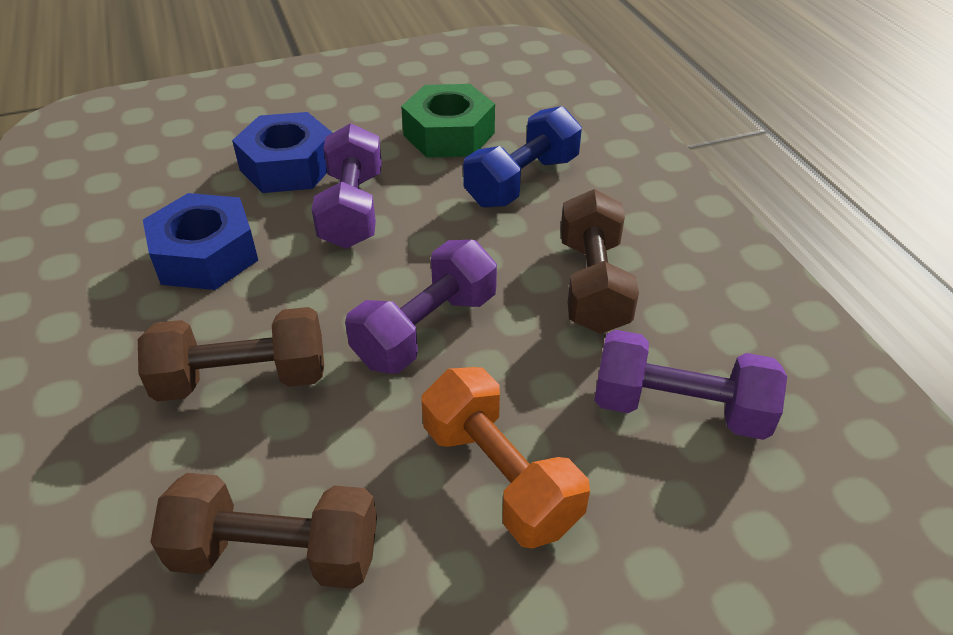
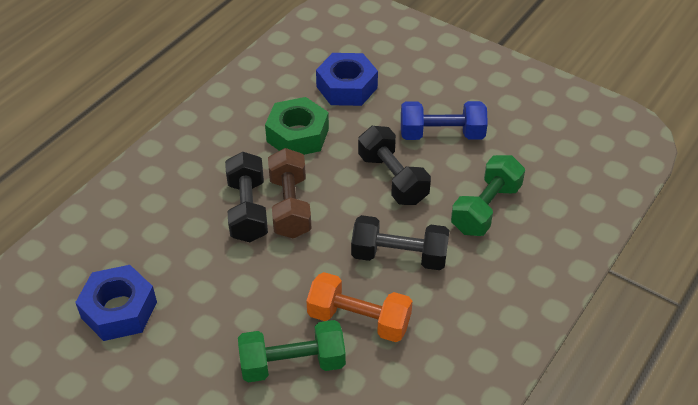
black dumbbell: none = 0 -> [225,152,268,242] [351,215,450,270] [358,126,431,205] = 3
brown dumbbell: [138,307,324,402] [150,473,377,589] [561,189,639,334] = 3 -> [268,148,312,239] = 1
green dumbbell: none = 0 -> [238,320,346,382] [451,155,525,236] = 2
purple dumbbell: [312,123,382,249] [345,240,497,373] [594,330,787,440] = 3 -> none = 0

